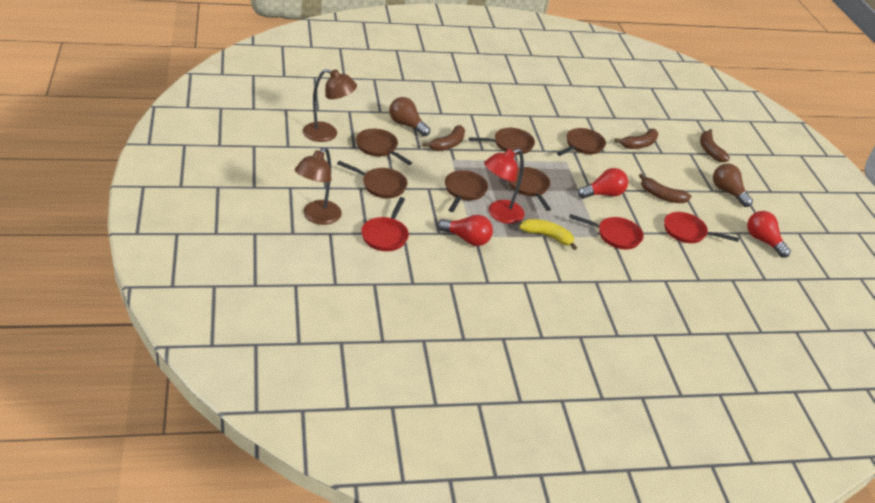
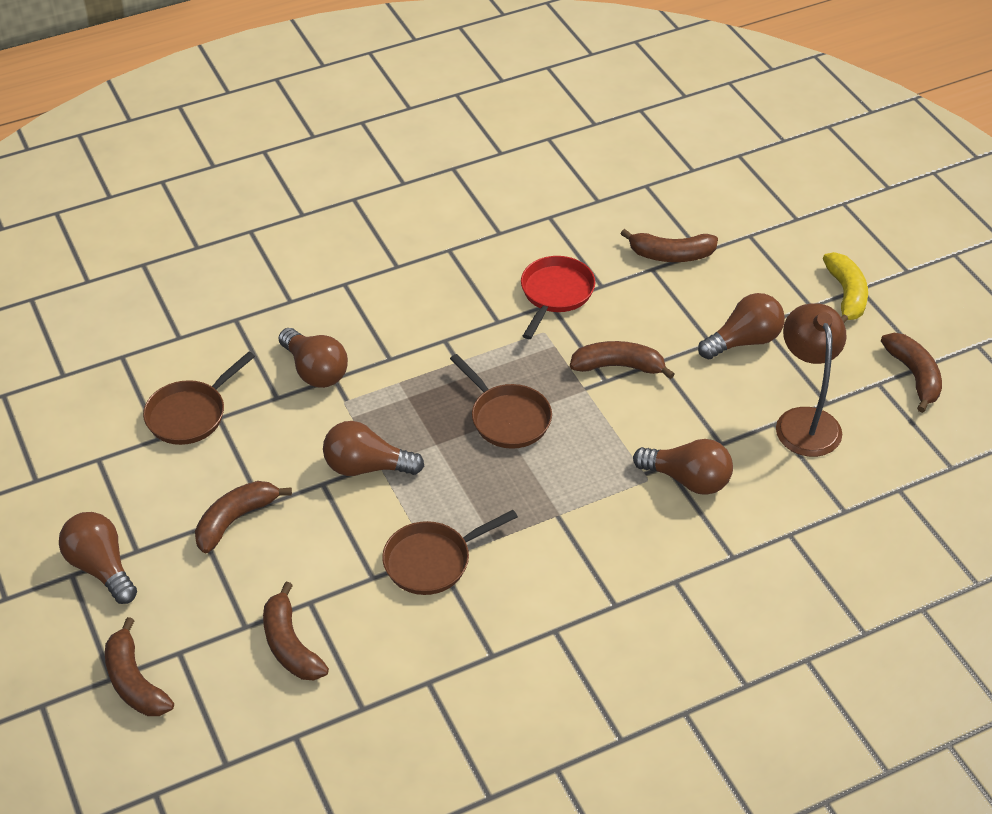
brown banana: [422,125,465,151] [614,129,658,149] [639,174,691,203] [700,129,730,162] = 4 -> [105,617,174,716] [195,481,292,553] [263,582,329,680] [570,341,675,379] [621,229,718,262] [881,333,942,413] = 6
brown lamp: [295,147,342,225] [303,69,357,142] = 2 -> [776,303,847,457] = 1
brown light bulb: [389,97,430,136] [713,164,753,207] = 2 -> [59,512,137,604] [279,328,348,388] [323,421,424,476] [633,439,733,495] [698,293,785,360] = 5
brown pan: [337,161,407,198] [356,129,412,165] [445,170,488,212] [469,128,535,154] [509,167,551,211] [557,128,606,156] = 6 -> [143,352,255,445] [382,510,518,595] [450,354,552,449] = 3
red lamp: [484,149,525,224] = 1 -> none = 0
red light bulb: [437,215,493,246] [578,168,628,199] [747,211,791,258] = 3 -> none = 0
red pan: [361,197,409,251] [569,214,644,249] [664,212,739,243] = 3 -> [521,256,595,339] = 1

